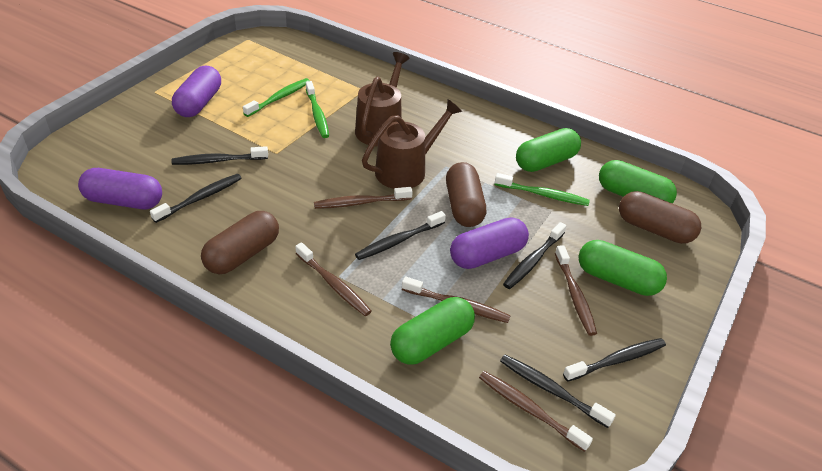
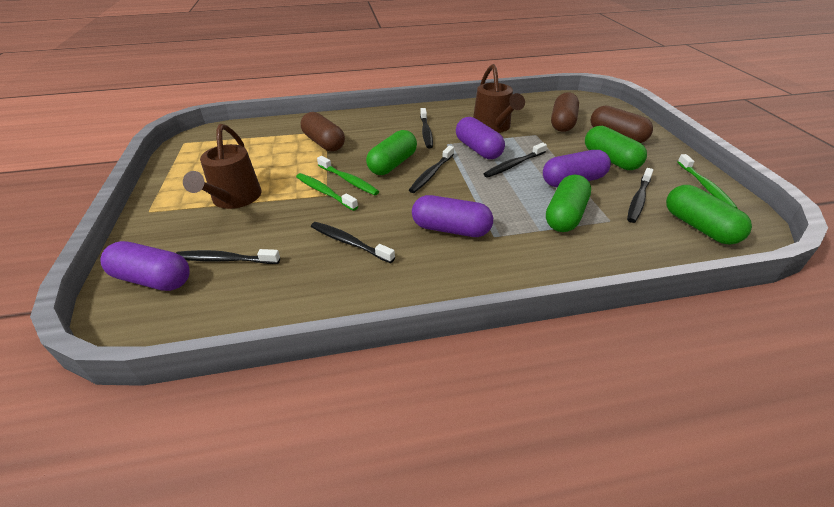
brown toothbrush: [295,242,372,316] [314,187,413,209] [402,276,511,323] [479,371,593,452] [555,245,597,336] = 5 -> none = 0
purple capsule: [78,168,162,209] [172,66,221,117] [450,217,529,269] = 3 -> [100,241,190,291] [412,195,493,237] [456,117,505,159] [543,150,611,187] = 4

